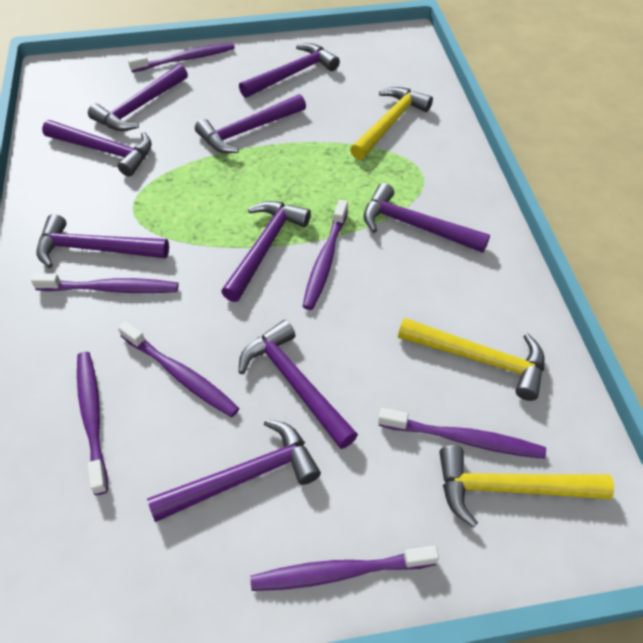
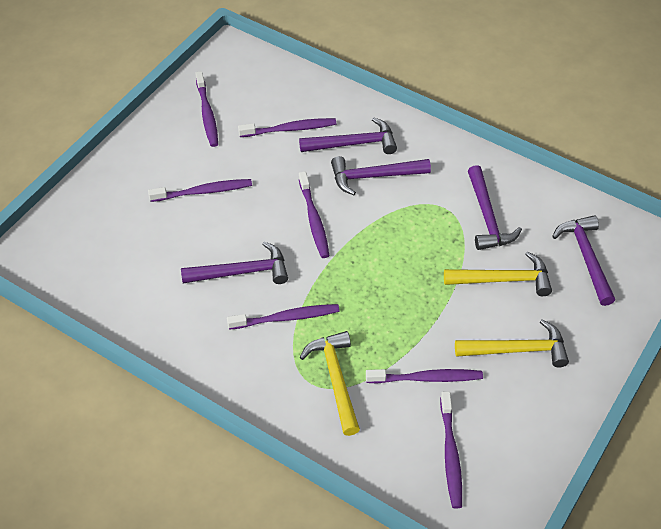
purple hammer: [36,214,169,268] [42,120,152,177] [88,64,188,131] [147,419,321,522] [195,94,306,153] [221,201,311,302] [239,43,340,98] [239,320,358,449] [364,183,490,253] = 9 -> [181,242,288,284] [299,117,397,154] [331,156,431,195] [468,165,522,250] [552,215,615,306] = 5

